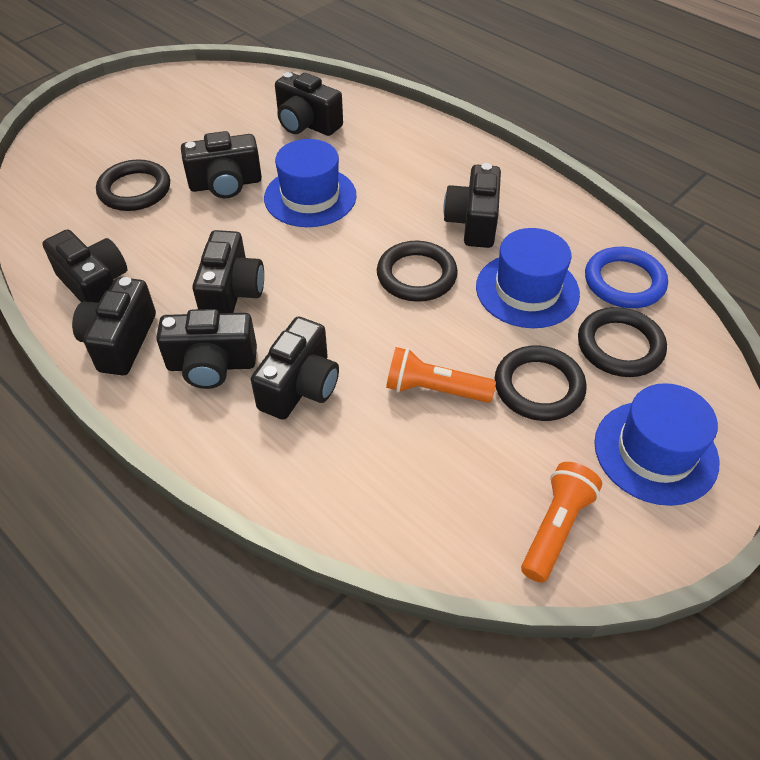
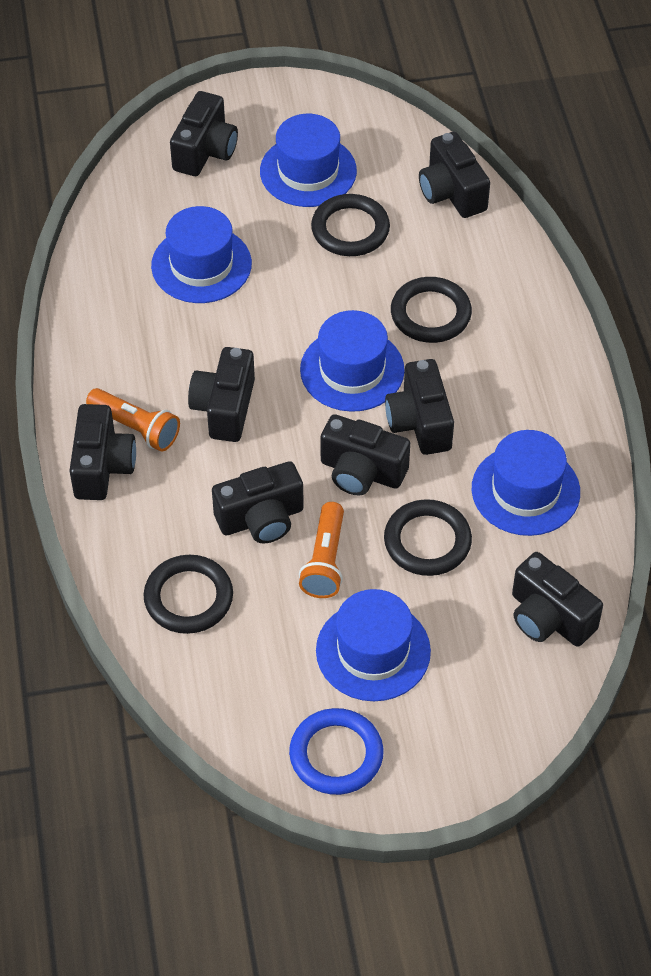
blue hat: [264,139,357,227] [476,228,580,328] [594,383,719,506] = 3 -> [151,206,252,303] [260,114,357,207] [300,310,405,412] [316,589,431,701] [472,430,580,536] = 5

